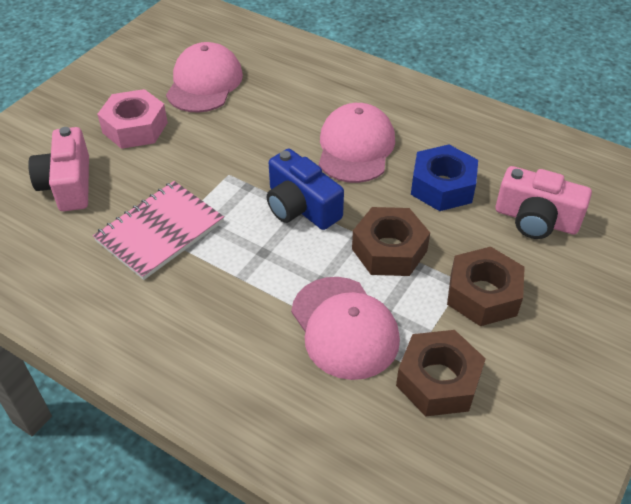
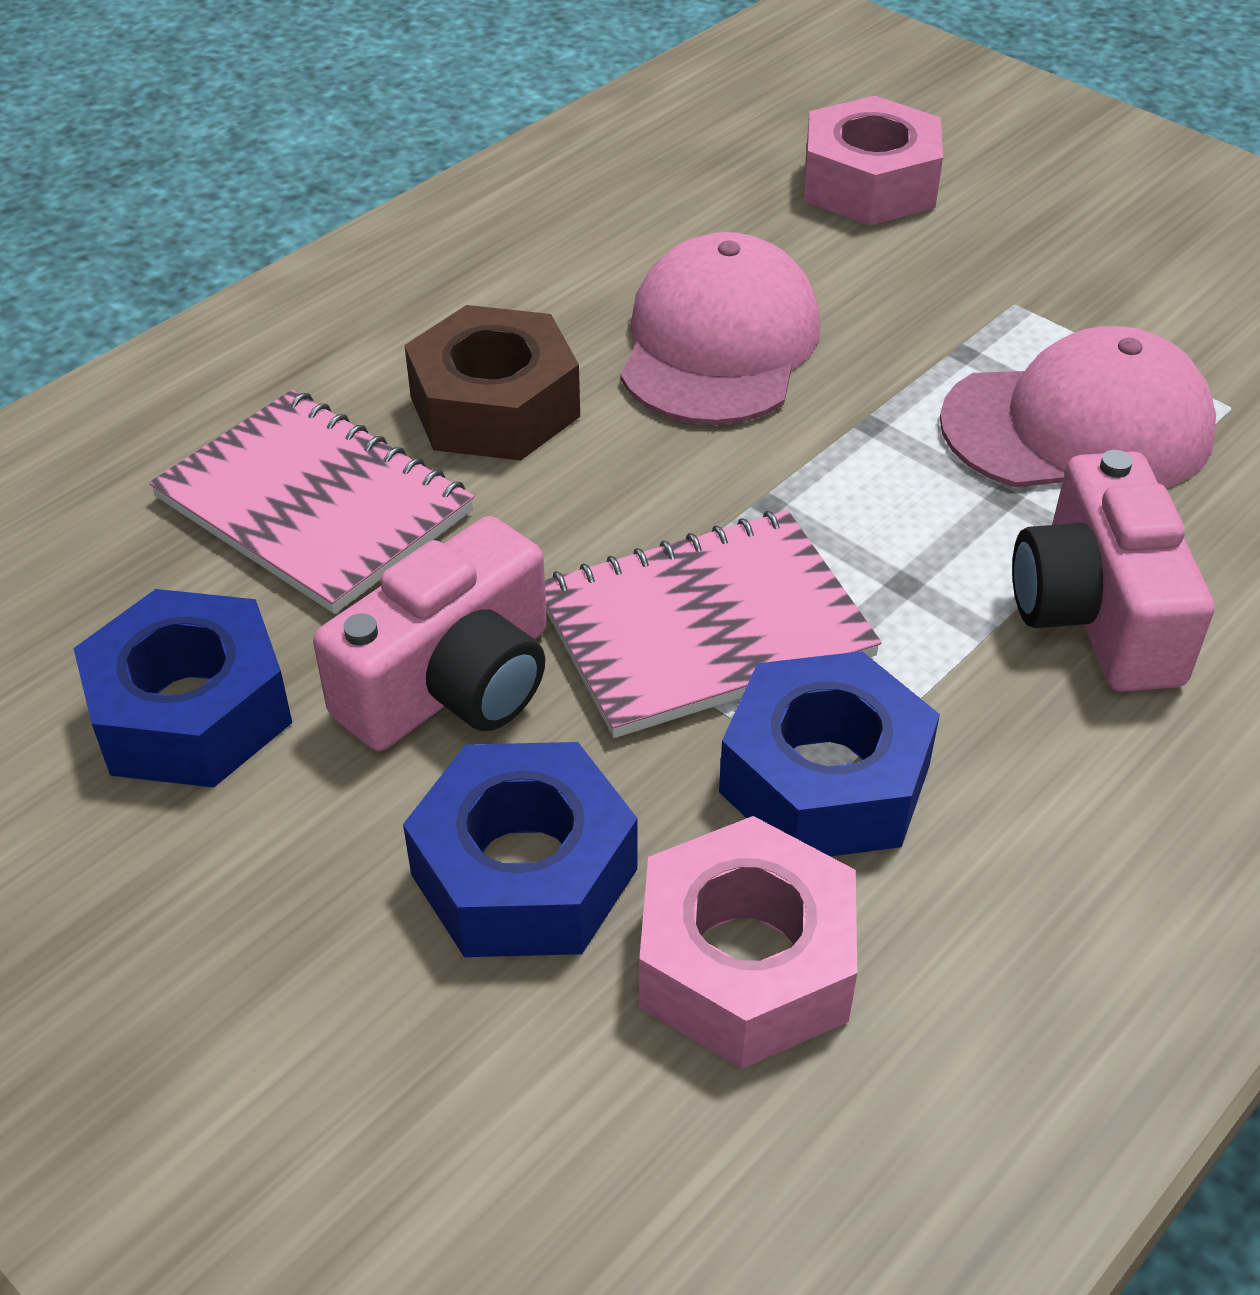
blue camera: [267,149,344,230] = 1 -> none = 0
blue nut: [411,144,478,211] = 1 -> [73,589,292,788] [403,742,638,957] [719,651,940,856] = 3
brown nut: [352,207,430,276] [396,330,486,417] [447,247,525,326] = 3 -> [404,305,580,461] = 1
pink cap: [166,42,243,113] [291,277,400,380] [319,103,395,183] = 3 -> [620,232,820,425] [940,326,1216,488] = 2
pink notebook: [93,181,224,280] = 1 -> [149,390,474,614] [545,510,881,738] = 2
pink nut: [97,89,168,149] = 1 -> [639,816,857,1069] [804,96,943,226] = 2

